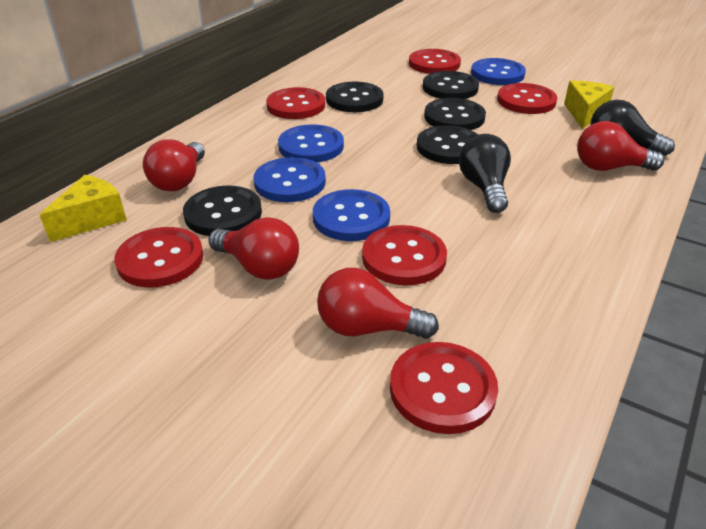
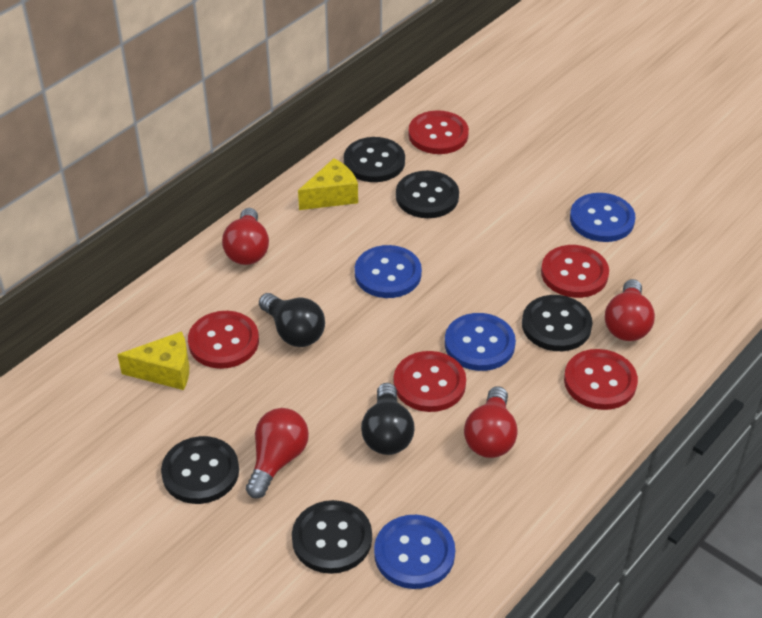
red button: [114,227,203,288] [266,87,325,119] [362,225,447,285] [390,342,498,434] [409,49,461,74] [497,83,558,114] = 6 -> [188,311,259,369] [394,351,466,412] [408,110,469,154] [541,245,609,298] [564,349,638,410] = 5

